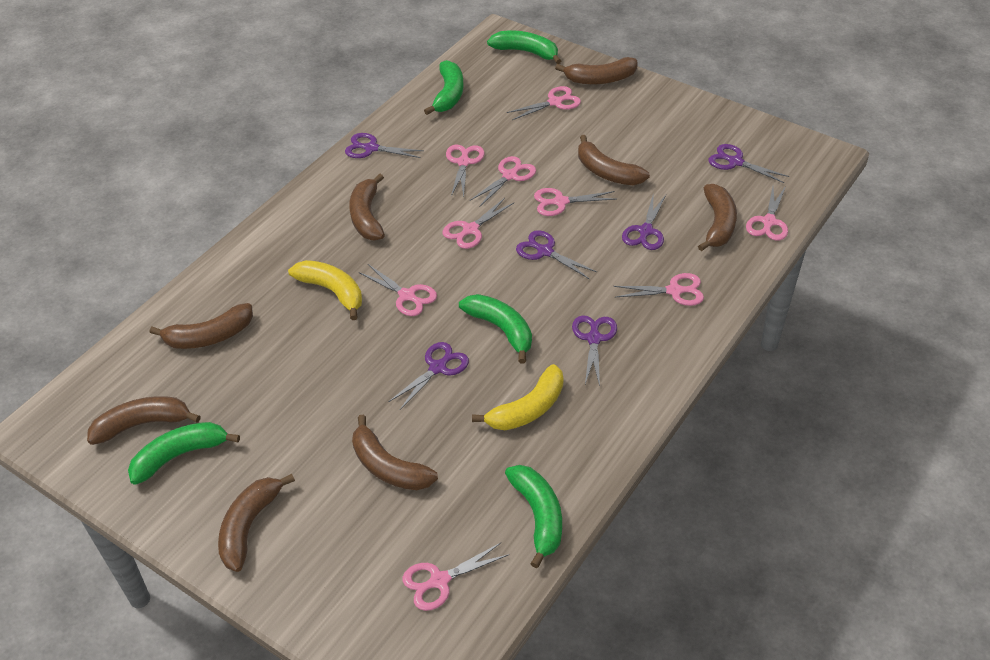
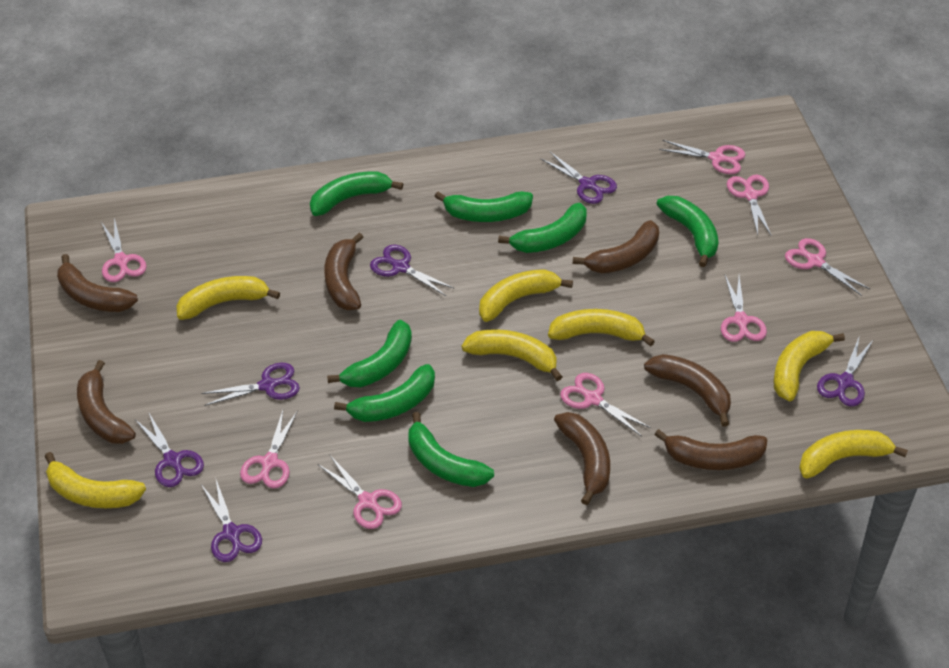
brown banana: [87,396,201,445] [149,303,253,349] [218,474,295,572] [349,174,385,240] [352,415,438,490] [555,57,638,84] [578,135,650,185] [698,184,737,251] = 8 -> [57,254,138,312] [77,360,136,444] [324,233,363,310] [554,412,610,505] [573,220,659,273] [644,354,731,427] [654,429,767,470] = 7
green banana: [128,422,240,485] [424,60,463,115] [459,294,532,364] [487,31,561,64] [505,465,562,568] = 5 -> [310,171,403,216] [327,320,412,387] [334,364,435,422] [408,412,494,487] [434,191,533,222] [498,203,587,253] [657,196,719,267] = 7
pink scissors: [359,264,437,316] [402,543,509,611] [442,198,515,249] [446,145,485,197] [470,156,536,206] [507,86,581,120] [534,188,616,216] [613,273,704,306] [746,186,788,241] = 9 -> [101,218,147,282] [240,410,298,489] [318,456,402,529] [560,373,651,437] [660,140,745,174] [721,275,767,342] [727,175,771,235] [785,238,870,296] = 8
yellow banana: [288,260,362,320] [472,364,564,430] = 2 -> [44,452,146,508] [176,276,280,320] [462,329,562,381] [479,269,573,322] [548,309,655,347] [774,331,845,401] [799,430,908,479] = 7

